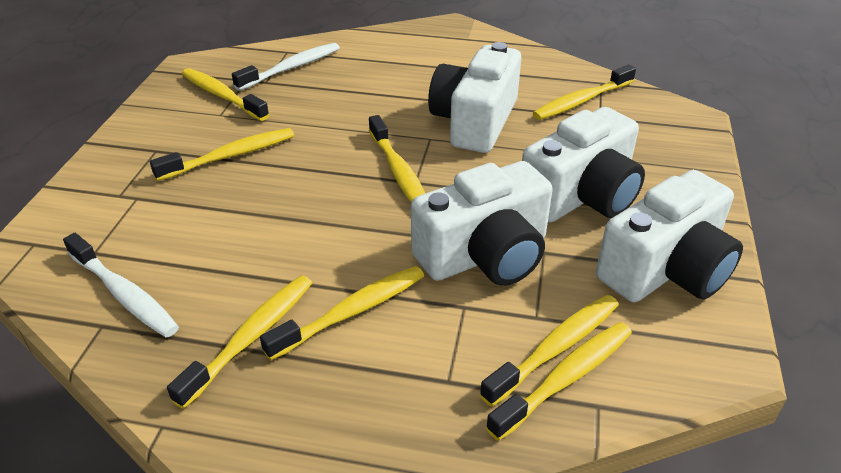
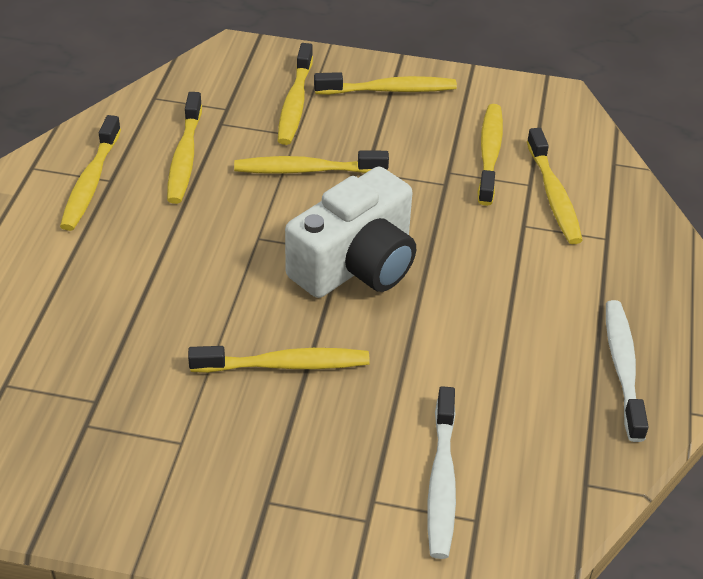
white camera: [411,161,553,286] [428,42,521,153] [522,107,645,222] [596,170,743,302] = 4 -> [285,167,416,298] = 1

